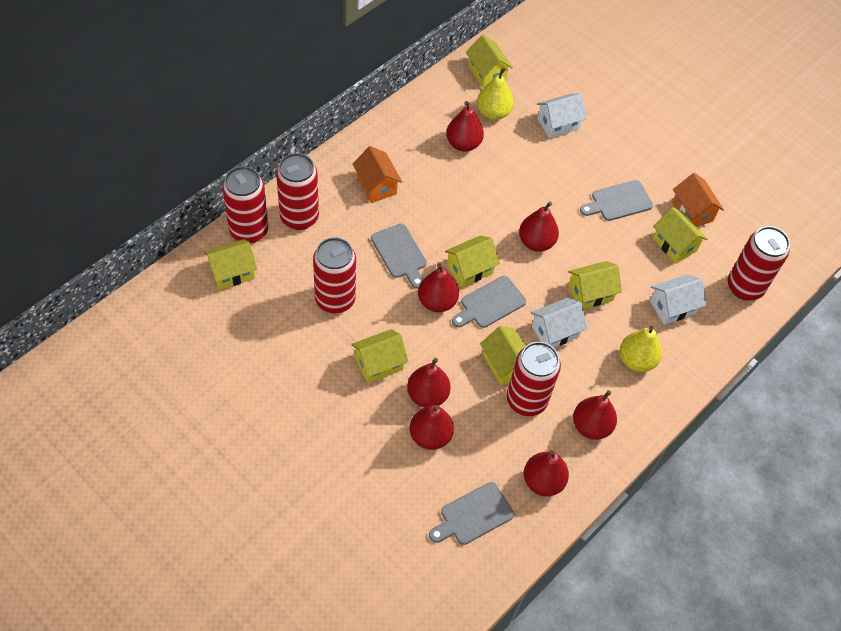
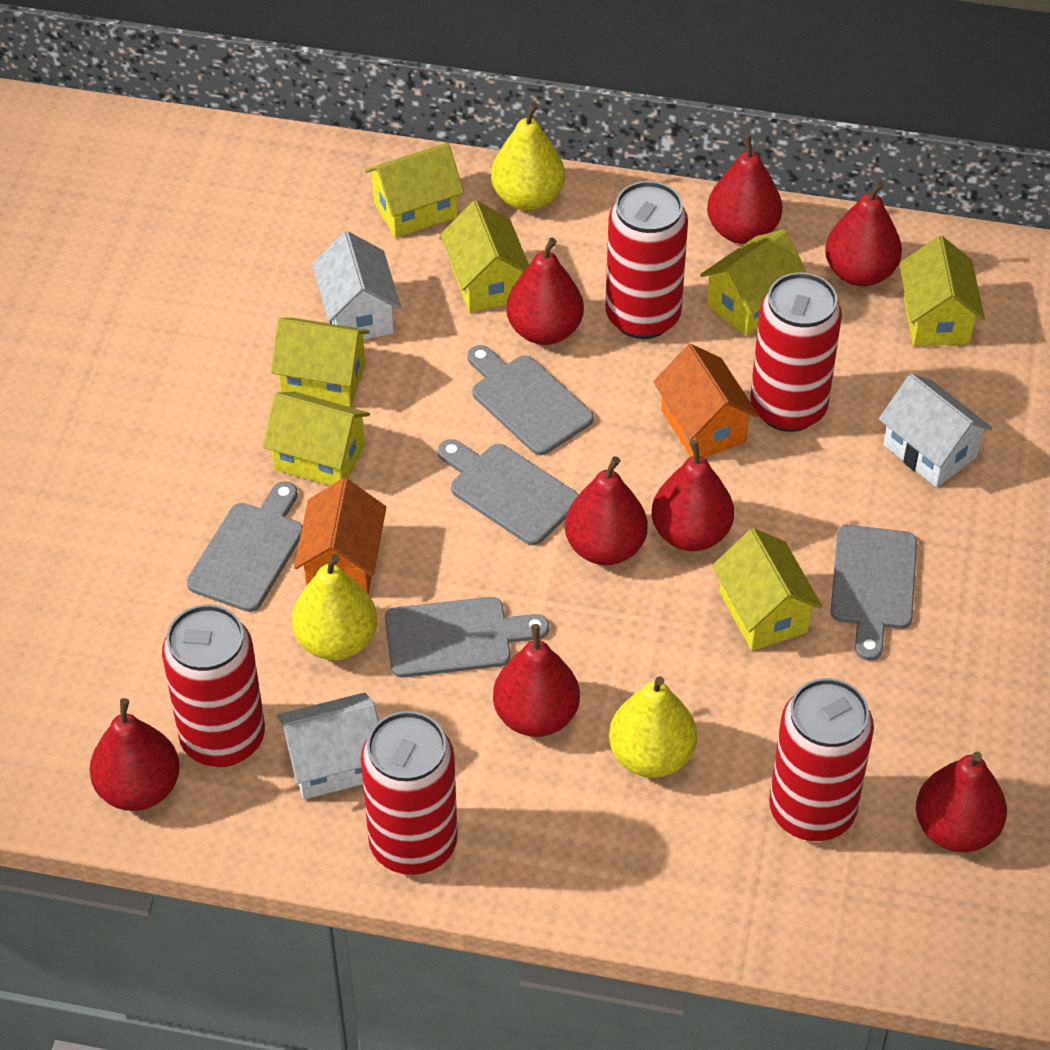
grey cutting board: [371,224,427,289] [429,482,514,545] [452,276,526,328] [580,180,653,221] = 4 -> [187,481,302,612] [385,597,549,678] [438,439,579,545] [467,345,594,455] [831,525,917,661] = 5
red pear: [407,358,451,407] [410,405,454,450] [418,263,459,312] [446,101,484,152] [519,202,559,252] [524,450,569,496] [573,390,617,440] = 7 -> [89,698,180,811] [493,624,580,737] [506,238,584,345] [565,456,648,565] [652,440,734,551] [707,134,782,244] [825,181,902,287] [916,751,1007,852] = 8
yellow pear: [477,68,514,120] [620,325,662,372] = 2 -> [292,554,377,660] [491,102,565,211] [609,676,697,778] = 3

